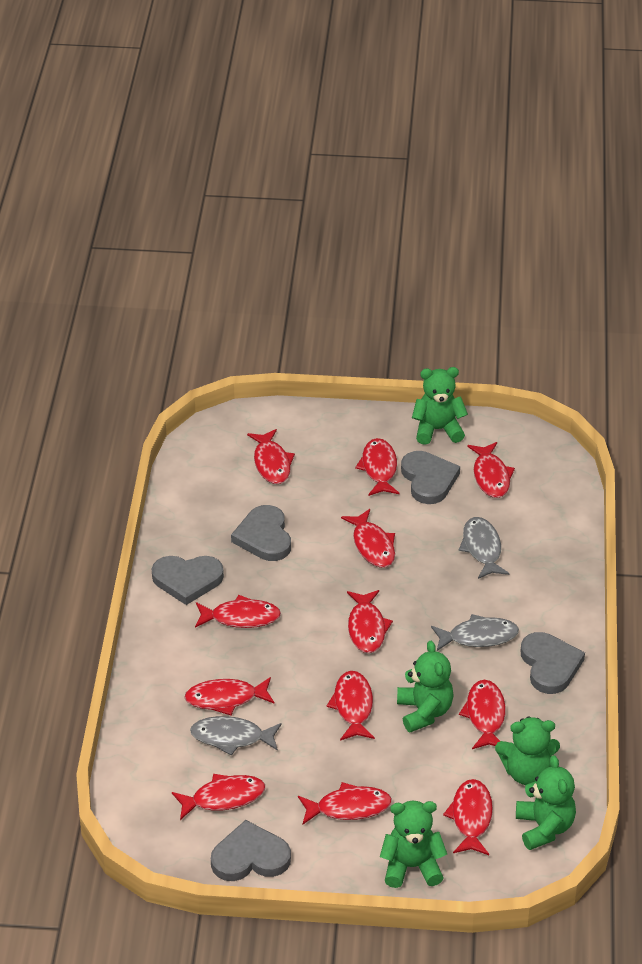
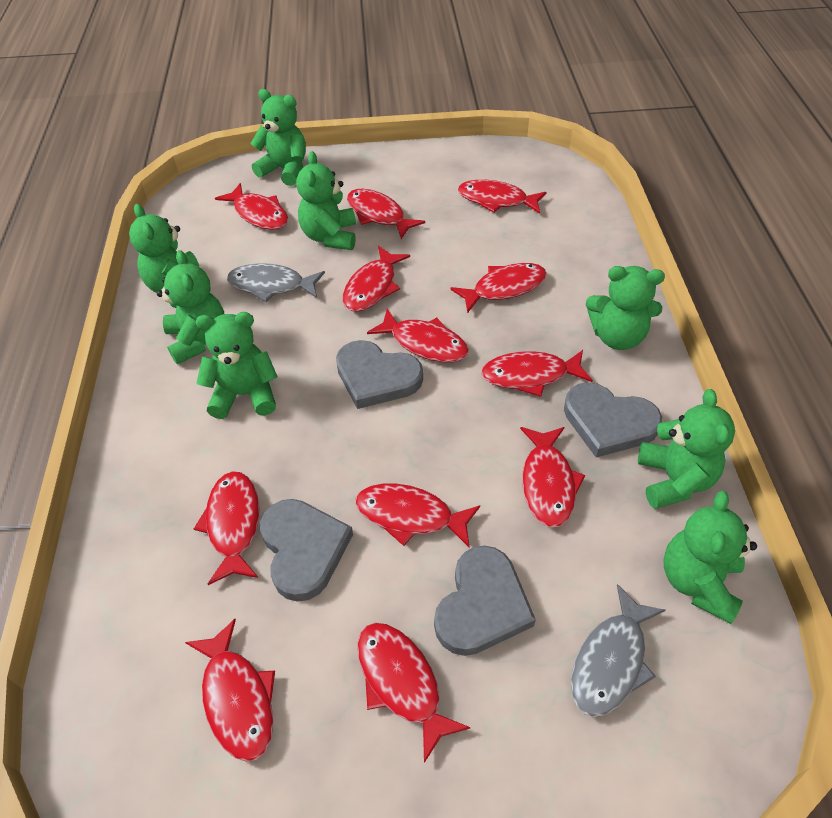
green teddy bear: [380,801,447,888] [397,641,454,733] [412,367,468,445] [495,717,560,785] [516,755,576,850] = 5 -> [129,204,199,293] [157,250,224,364] [196,312,278,419] [250,89,306,186] [296,151,356,250] [586,266,665,350] [638,389,735,509] [664,491,757,624] = 8
grey fish: [190,716,282,756] [431,614,519,651] [459,517,509,579] = 3 -> [227,263,325,302] [571,584,666,717] = 2
grey heart: [152,556,224,605] [211,820,291,881] [231,505,291,561] [401,451,460,504] [521,632,585,694] = 5 -> [260,499,353,602] [336,340,423,409] [434,545,536,656] [564,382,662,457] = 4

